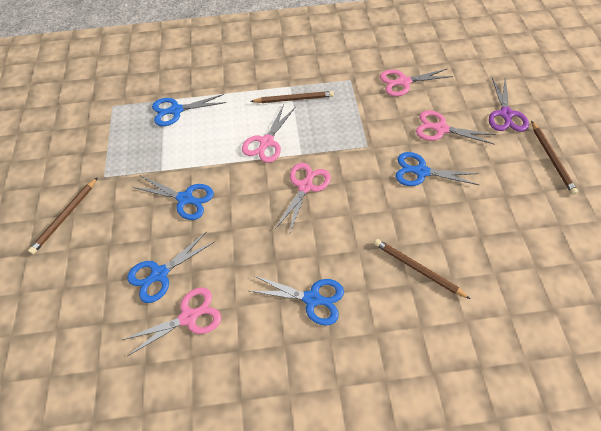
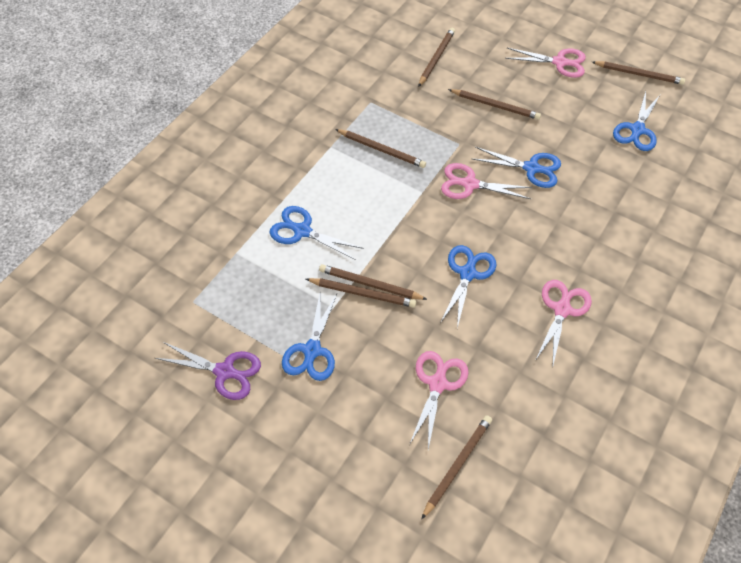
brown pencil: [28,177,98,254] [250,91,334,103] [374,239,471,299] [531,121,578,195] = 4 -> [306,278,416,308] [319,264,428,300] [335,129,426,168] [418,28,455,87] [421,415,492,520] [448,89,541,120] [592,61,685,85] = 7
pink scissors: [122,287,221,356] [242,104,296,163] [275,163,331,235] [380,69,453,96] [416,110,496,145] = 5 -> [409,351,469,449] [441,163,532,199] [505,48,586,78] [535,280,592,368] = 4

